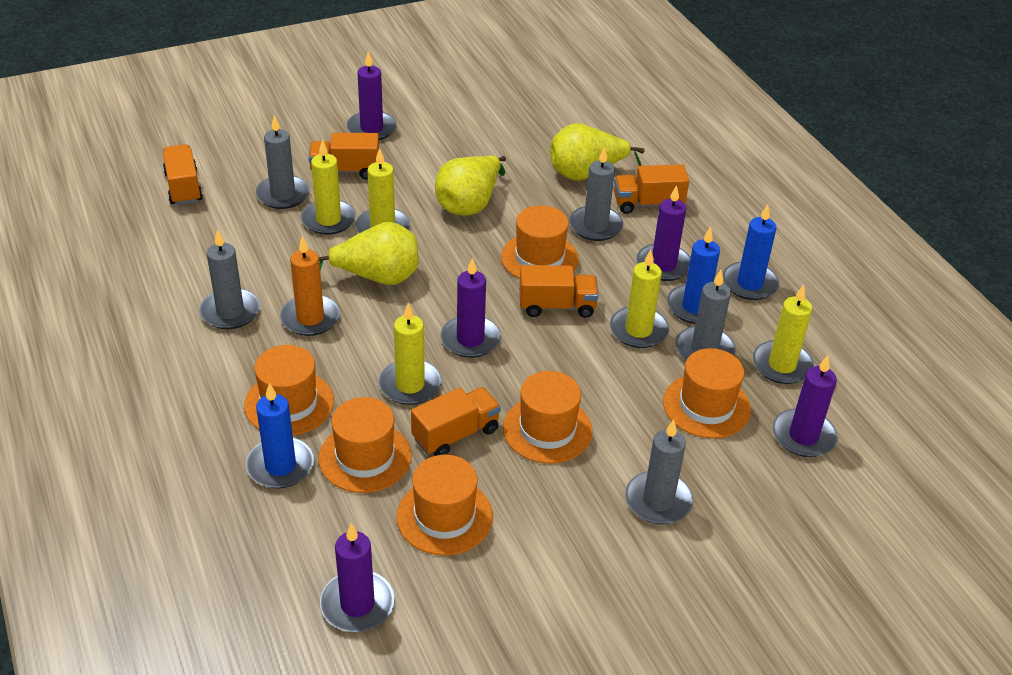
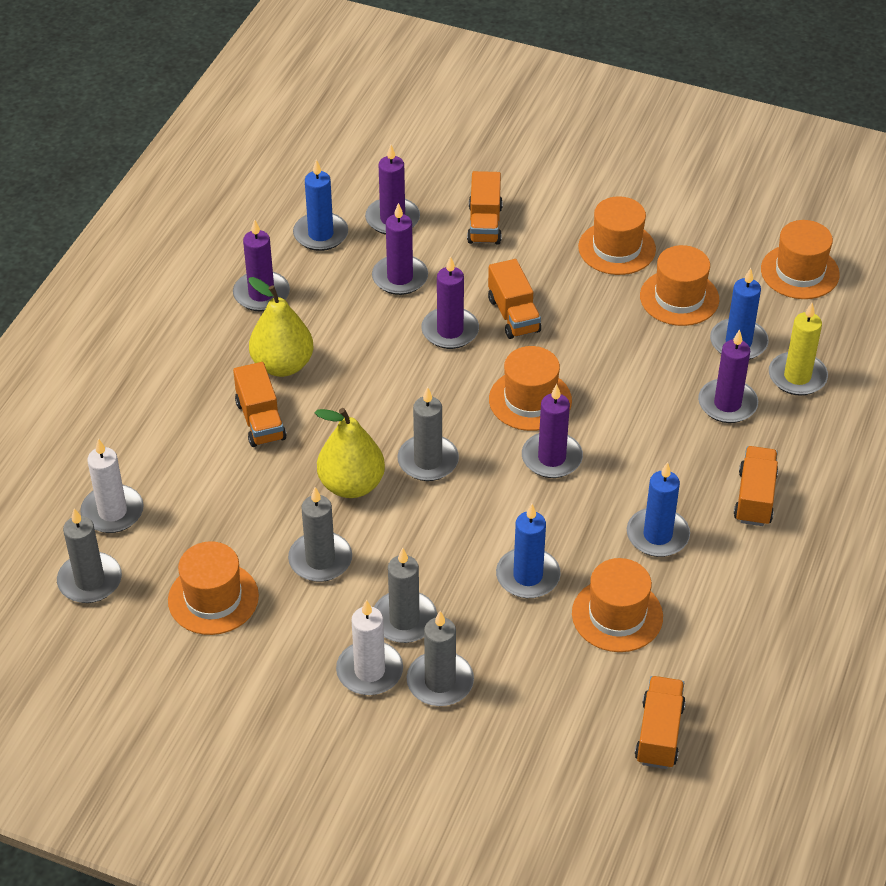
blue candle: [246,383,314,489] [667,226,720,324] [723,204,779,300] = 3 -> [293,160,348,251] [496,504,561,598] [627,462,690,557] [710,268,769,360] = 4
orange candle: [280,236,340,336] = 1 -> none = 0
purple candle: [320,523,395,632] [347,51,397,140] [440,258,501,358] [636,185,691,281] [773,355,838,457] = 5 -> [233,219,290,312] [365,145,420,235] [372,203,428,295] [421,256,479,349] [522,384,583,478] [698,329,758,423] = 6
white candle: none = 0 -> [80,439,144,533] [336,600,403,695] = 2
yellow candle: [301,139,356,235] [355,148,410,233] [379,303,442,405] [610,250,669,348] [753,284,814,384] = 5 -> [769,303,828,396] = 1
yellow pear: [319,222,418,285] [435,156,506,216] [550,123,645,181] = 3 -> [248,277,313,377] [315,408,385,498] = 2

